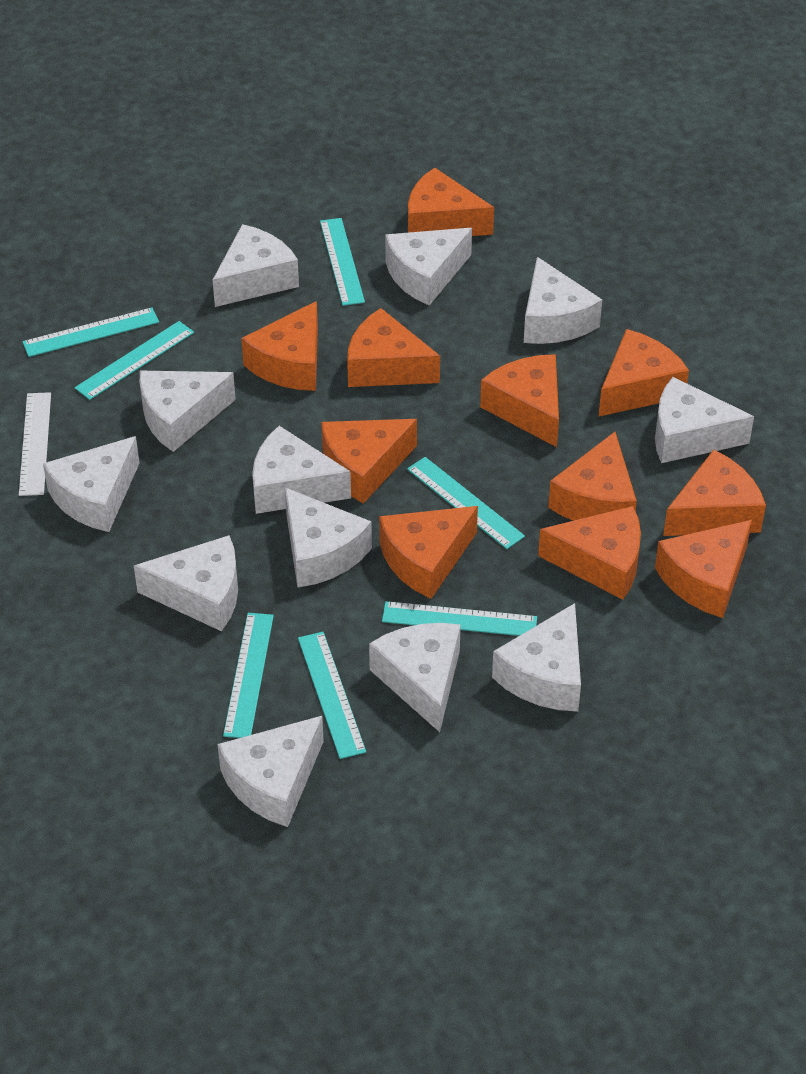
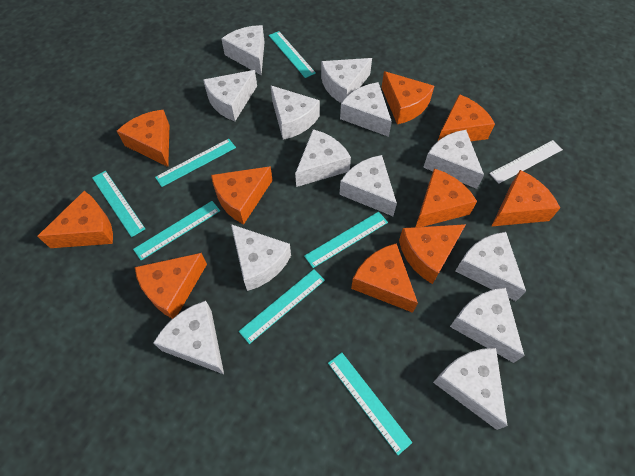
orange cheese: [241,301,318,391] [321,419,417,504] [347,308,440,387] [379,506,478,599] [408,168,494,236] [480,354,559,447] [538,506,641,600] [548,432,637,521] [598,329,689,417] [655,520,752,618] [663,450,766,536] = 11 -> [37,191,113,248] [117,110,169,167] [135,253,207,319] [211,166,273,224] [351,243,418,313] [382,71,434,124] [399,224,466,284] [416,168,477,227] [438,94,495,141] [491,170,560,227] = 10
white cheese: [43,436,140,532] [134,535,238,631] [140,371,236,452] [213,224,299,307] [218,716,324,827] [252,426,351,514] [285,488,372,588] [369,623,461,732] [385,228,472,305] [492,603,581,712] [524,257,602,344] [655,377,754,463] = 12 -> [153,301,224,374] [203,70,257,121] [221,25,265,75] [231,224,291,291] [271,86,320,140] [295,129,351,187] [321,58,372,103] [339,155,397,216] [340,82,392,137] [423,130,484,189] [433,348,507,430] [450,288,525,363] [455,232,526,301] = 13

